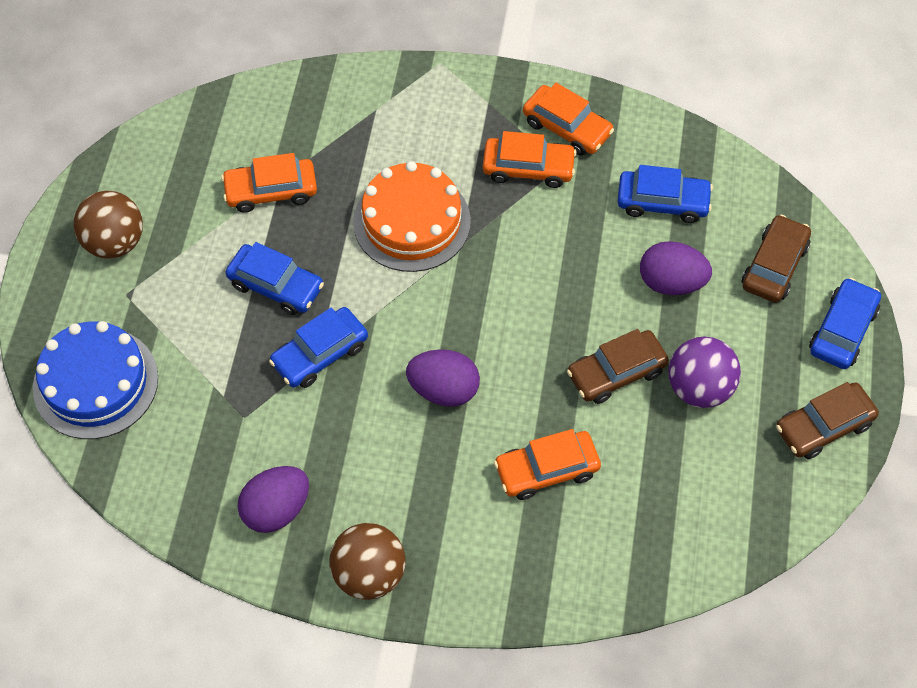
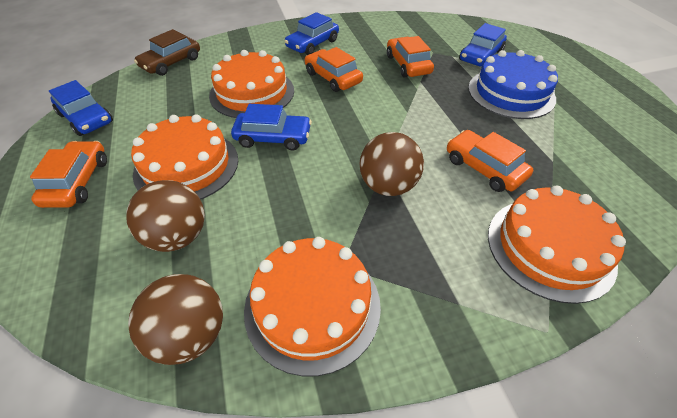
brown ball: [74,191,143,259] [330,523,405,600] = 2 -> [126,180,205,252] [128,274,223,365] [360,132,424,196] = 3
brown car: [567,329,669,404] [742,214,811,303] [776,382,879,459] = 3 -> [134,29,200,76] = 1
orange cake: [353,161,471,272] = 1 -> [131,114,238,200] [209,50,294,118] [244,237,381,376] [488,186,626,304] = 4
purple ball: [668,337,741,408] = 1 -> none = 0
purple egg: [237,466,309,533] [406,349,480,407] [640,241,712,295] = 3 -> none = 0

